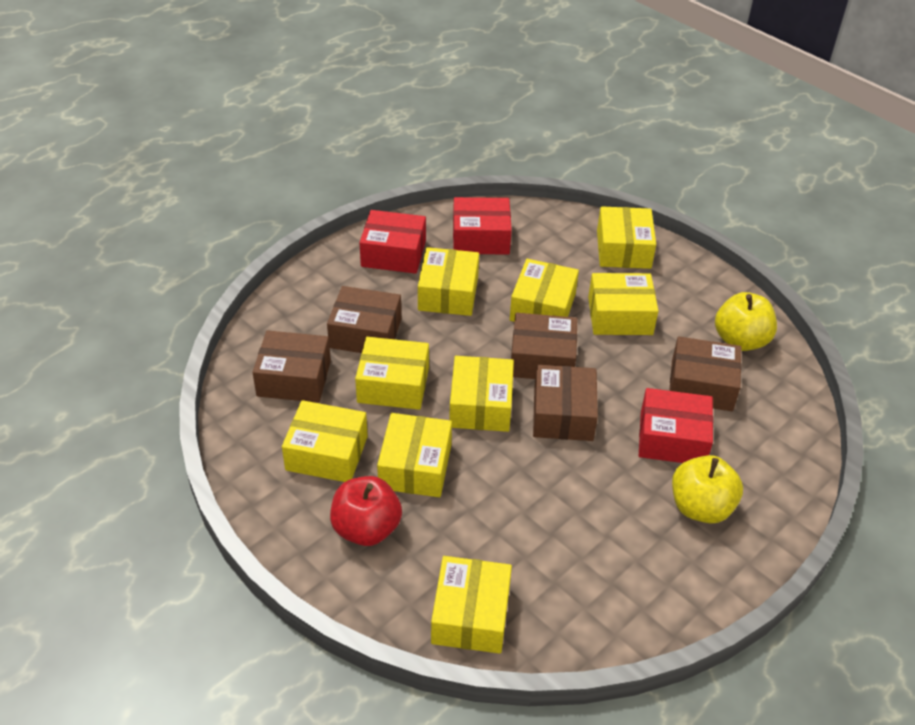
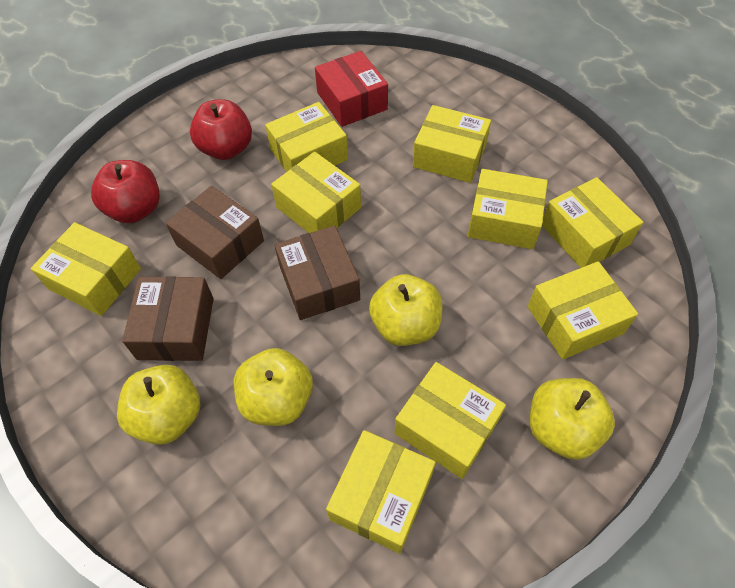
brown box: [252,330,331,403] [327,286,401,353] [511,313,577,379] [533,365,598,441] [669,336,741,411] = 5 -> [122,276,214,361] [166,186,264,279] [274,225,360,320] = 3
red apple: [330,476,402,546] = 1 -> [91,160,160,223] [190,99,252,160] = 2
red box: [359,210,426,274] [453,197,512,255] [639,388,713,463] = 3 -> [315,51,388,127] = 1
yellow apple: [672,455,743,524] [715,292,777,351] = 2 -> [117,365,200,445] [234,348,313,426] [369,274,443,346] [530,378,615,460] = 4

